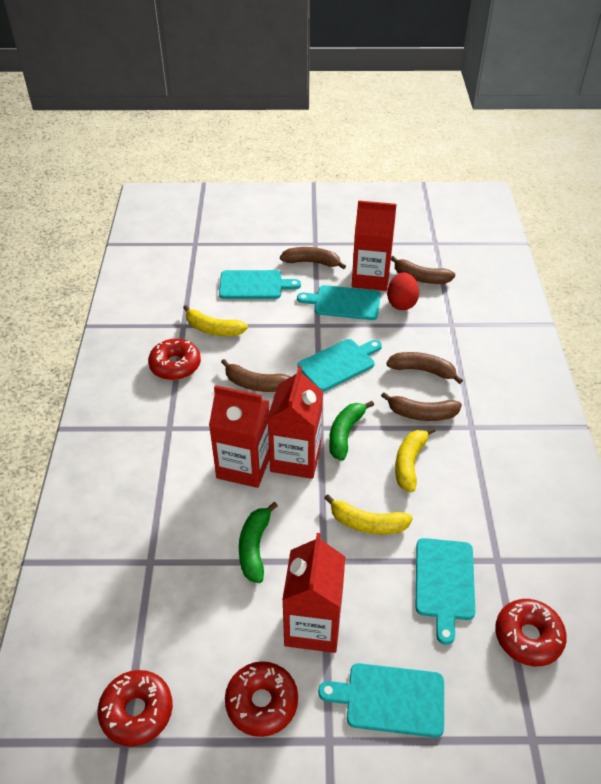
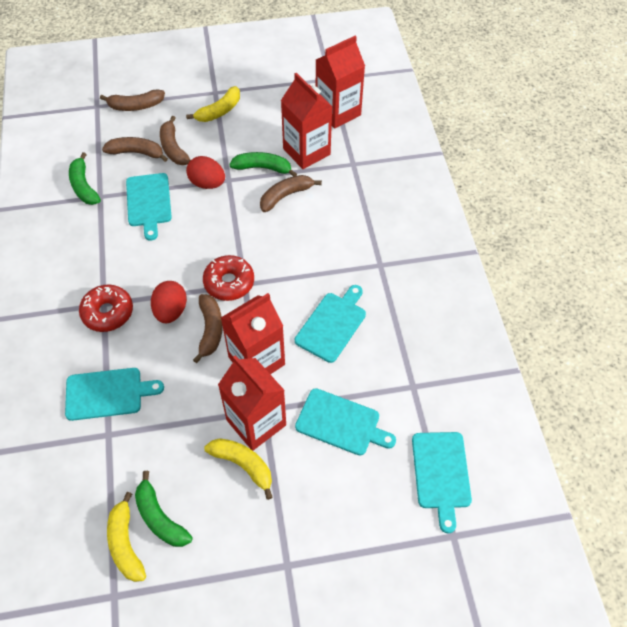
green banana: [239,502,278,583] [329,401,374,461] = 2 -> [69,152,101,205] [135,471,193,547] [229,152,297,176] = 3
red donut: [97,670,173,746] [148,339,201,380] [225,661,298,737] [495,599,567,666] = 4 -> [79,285,133,332] [203,255,254,301] = 2
red egg: [387,272,419,310] = 1 -> [151,281,187,323] [186,156,225,189] = 2

